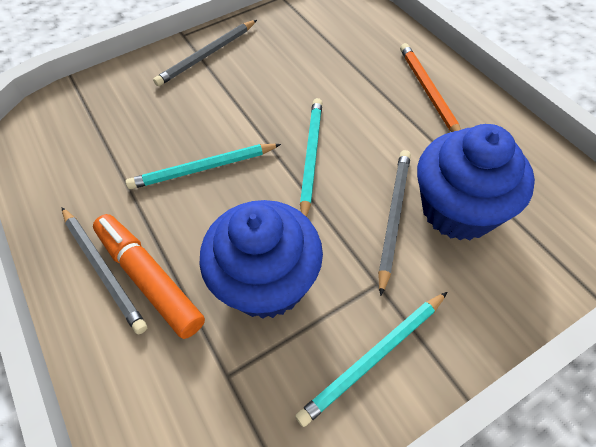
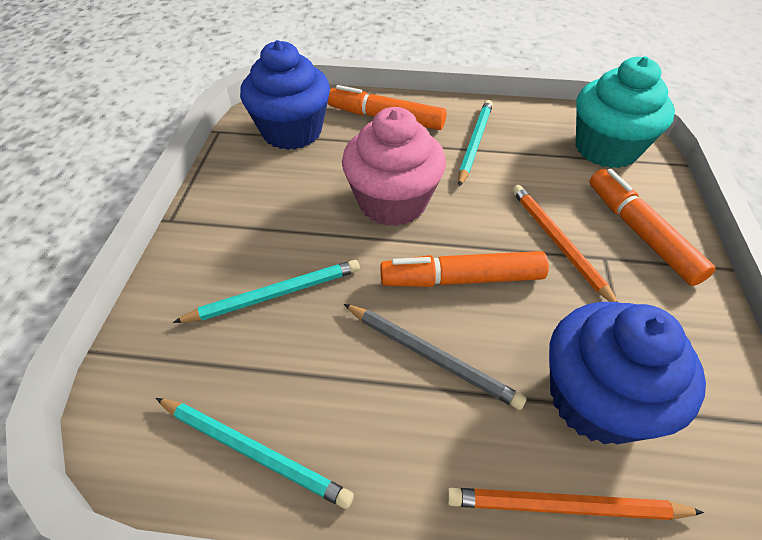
grey pencil: [62,207,147,335] [153,20,257,86] [378,150,411,296] = 3 -> [344,304,526,410] = 1
orange marker: [93,214,205,339] = 1 -> [328,85,447,130] [380,251,549,287] [589,169,716,286] = 3
orange pencil: [400,43,461,132] = 1 -> [447,488,704,520] [512,185,618,302] = 2
pink cupcake: none = 0 -> [342,107,446,226] = 1
turquoise cupcake: none = 0 -> [576,56,675,168] = 1

